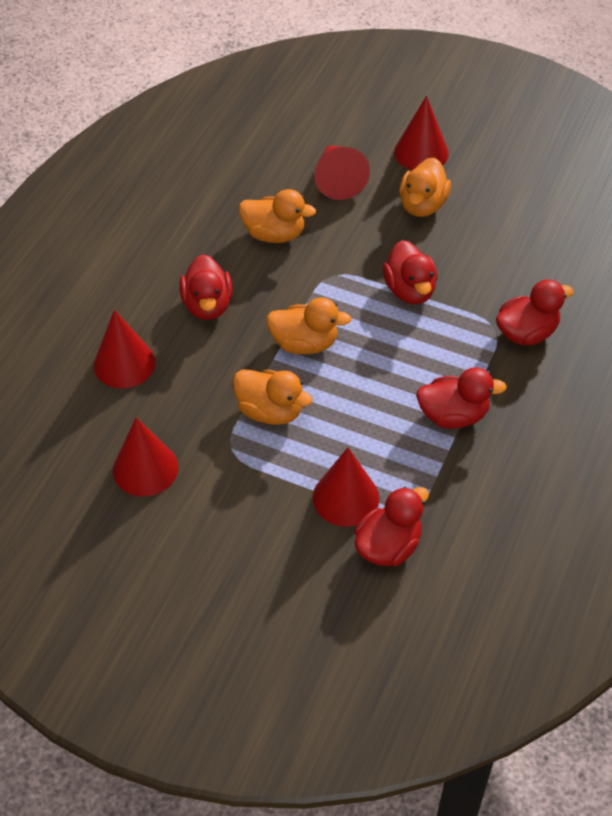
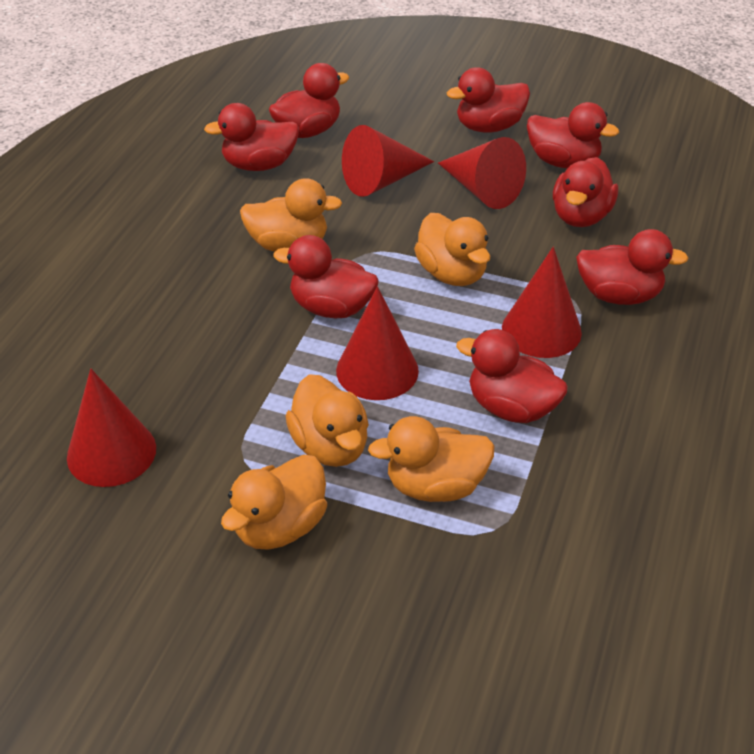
orange duck: [233,369,312,425] [239,189,316,243] [266,297,351,354] [399,158,451,217] = 4 -> [221,455,327,550] [240,178,342,252] [286,374,369,467] [368,416,495,502] [414,213,490,286] = 5
red duck: [180,254,233,320] [354,487,429,566] [383,240,437,304] [416,367,507,429] [496,280,574,345] = 5 -> [204,103,299,171] [269,63,349,138] [273,235,379,319] [447,67,530,133] [456,329,568,423] [527,102,619,168] [553,157,618,227] [576,229,689,305] = 8

